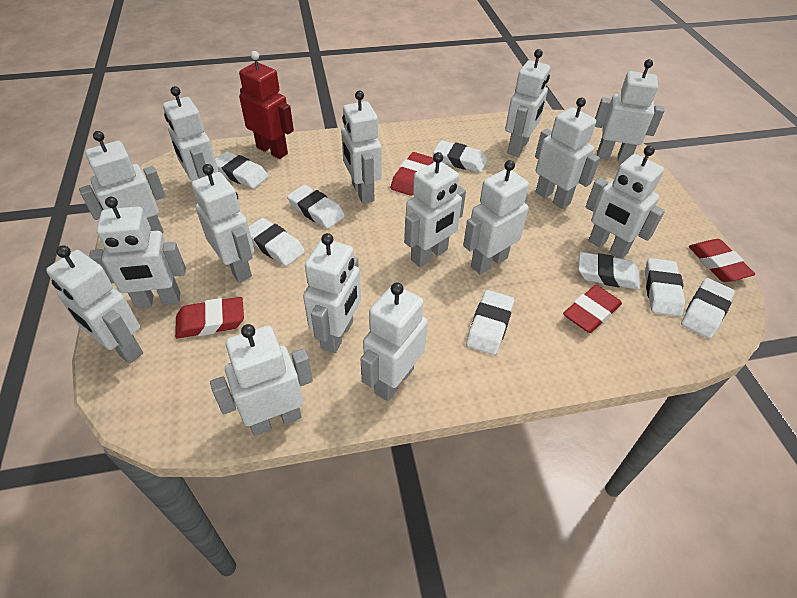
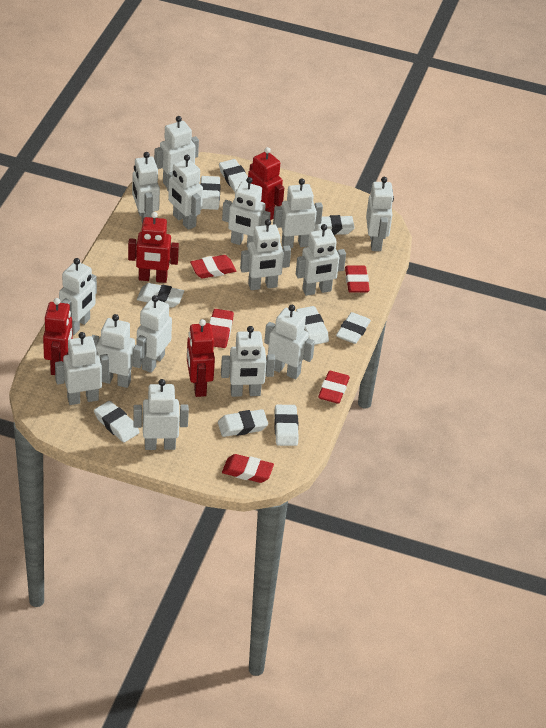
red eraser: [175,297,244,338] [391,152,434,196] [563,285,622,333] [689,239,755,282] = 4 -> [190,255,236,278] [209,309,234,348] [222,454,274,483] [318,371,350,404] [345,265,370,293] = 5
red robot: [239,51,294,159] = 1 -> [43,298,73,375] [128,212,179,283] [187,319,215,397] [248,147,284,220] = 4
white eraser: [215,151,269,189] [248,218,305,266] [287,185,345,229] [433,140,488,173] [466,290,514,355] [578,252,640,290] [645,258,685,317] [681,278,735,339] = 8 -> [94,401,140,442] [137,283,184,308] [200,176,220,210] [218,409,268,437] [219,159,248,192] [274,405,298,446] [296,306,329,345] [315,215,355,235] [336,312,371,344] = 9

